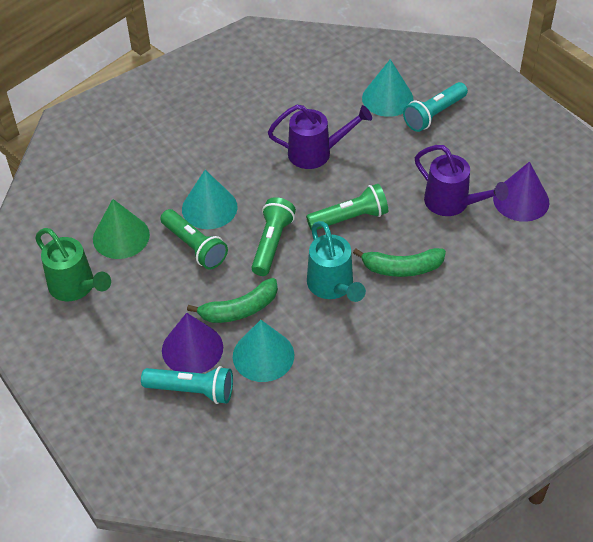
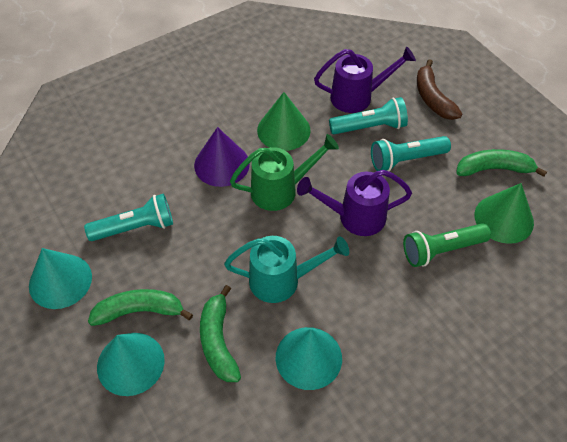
brown banana: none = 0 -> [417,59,462,120] = 1
green banana: [187,278,278,323] [353,248,446,277] = 2 -> [88,289,193,326] [200,285,241,382] [456,149,547,177] = 3
green cone: [93,199,150,259] = 1 -> [257,92,311,151] [475,183,534,244] = 2
green flashlight: [160,209,228,270] [252,197,296,276] [306,184,388,231] = 3 -> [403,223,491,267] = 1
purple cone: [162,313,223,373] [493,162,550,222] = 2 -> [194,127,250,187] = 1
turquoise flashlight: [141,366,233,404] [403,82,468,132] = 2 -> [84,193,173,241] [329,97,408,134] [371,136,451,171] = 3

